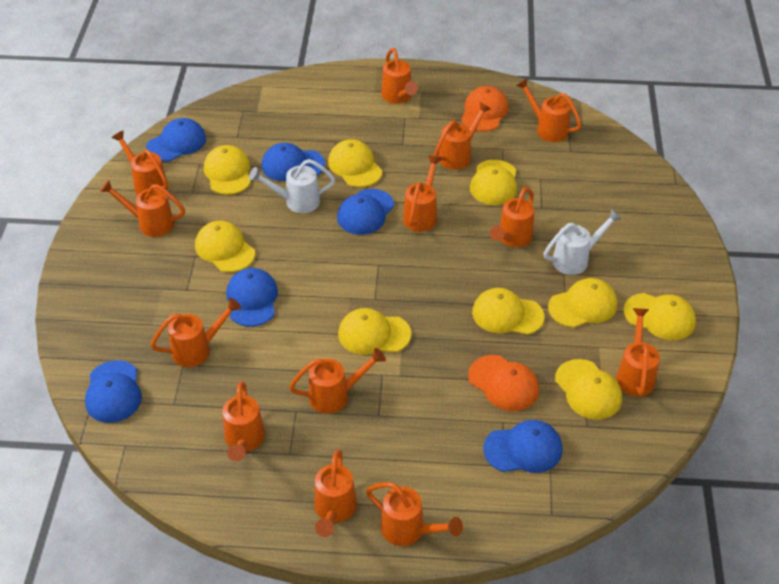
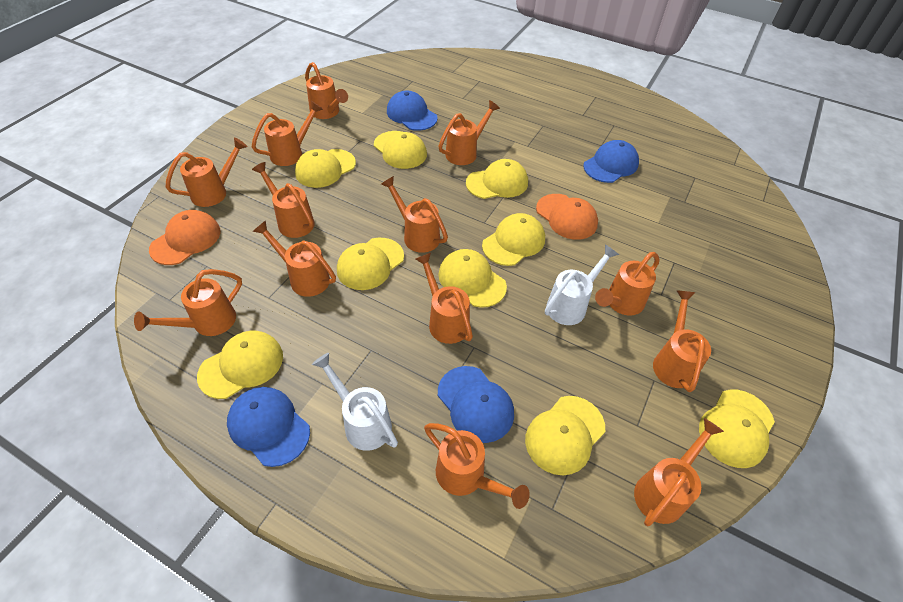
blue cap: [85,360,142,423] [146,118,206,162] [226,268,278,327] [261,143,325,181] [337,189,394,235] [483,420,563,473] = 6 -> [227,387,310,467] [387,90,438,131] [438,366,514,443] [583,140,639,183] = 4

